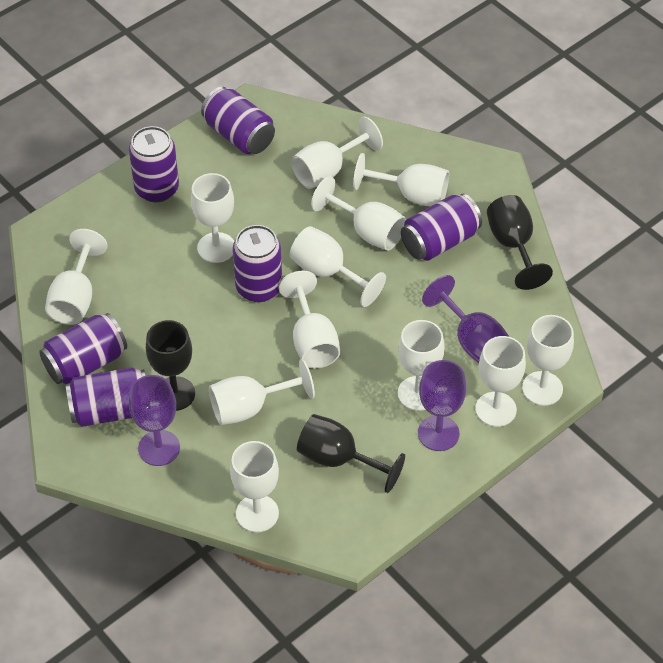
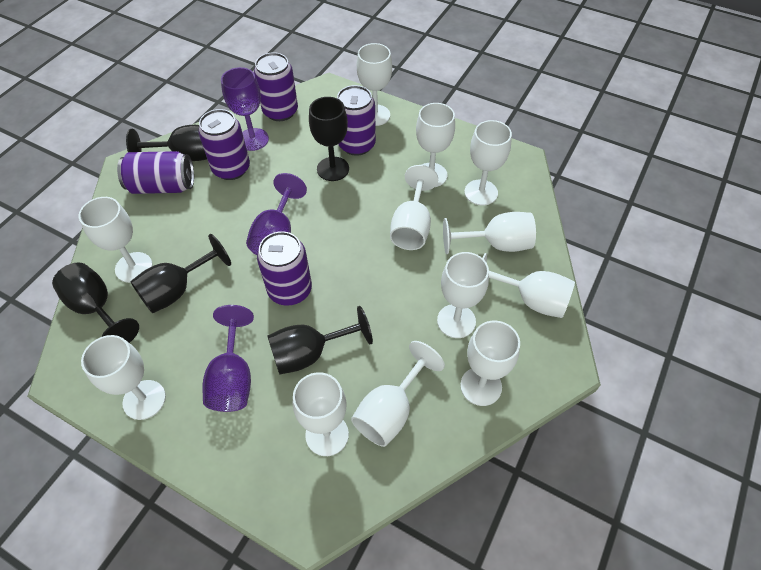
black goblet: [146,320,195,411] [297,414,405,493] [487,195,553,290] = 3 -> [52,263,139,343] [126,125,207,161] [130,234,231,313] [267,306,373,375] [309,97,349,181] = 5
purple can: [39,313,127,384] [66,367,145,427] [129,126,179,202] [201,87,275,154] [233,225,282,302] [401,194,482,261] = 6 -> [117,151,194,194] [198,109,250,180] [254,52,298,121] [257,231,312,306] [337,85,376,156] = 5

